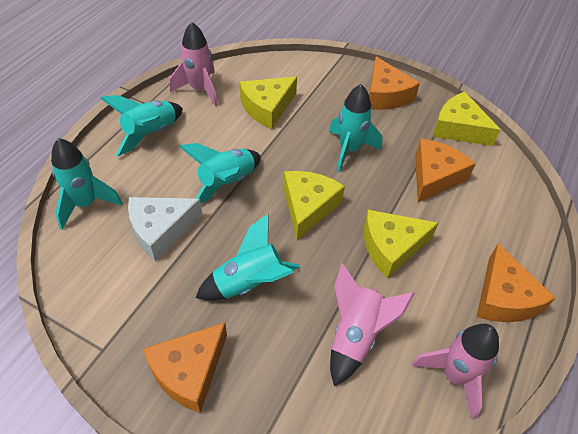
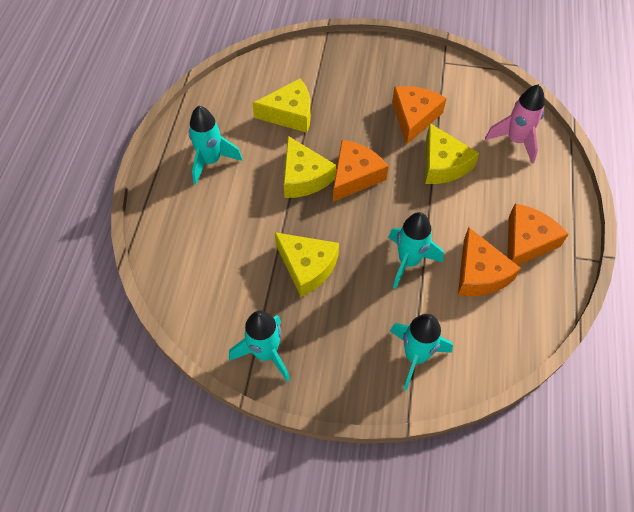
pink rocket: [170,22,218,107] [330,263,415,386] [412,324,499,420] = 3 -> [485,84,545,164] = 1
turquoise rocket: [51,138,123,230] [100,95,183,157] [179,143,261,204] [195,214,300,301] [329,84,382,172] = 5 -> [189,106,243,185] [229,311,290,382] [388,212,444,289] [390,314,453,391] = 4
white cheese: [128,197,202,261] = 1 -> none = 0

